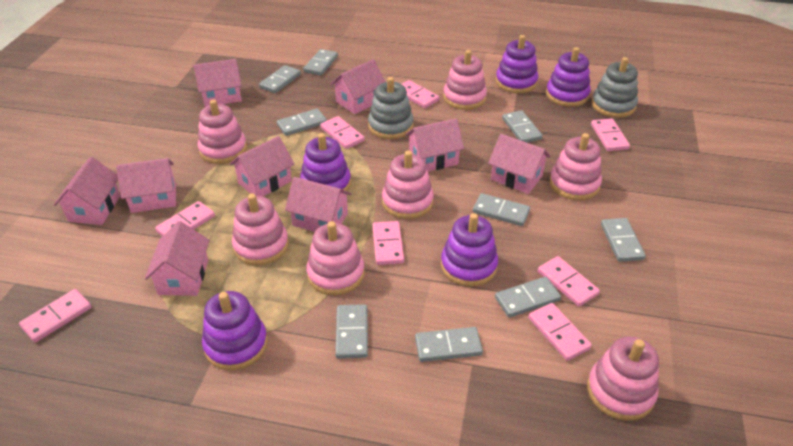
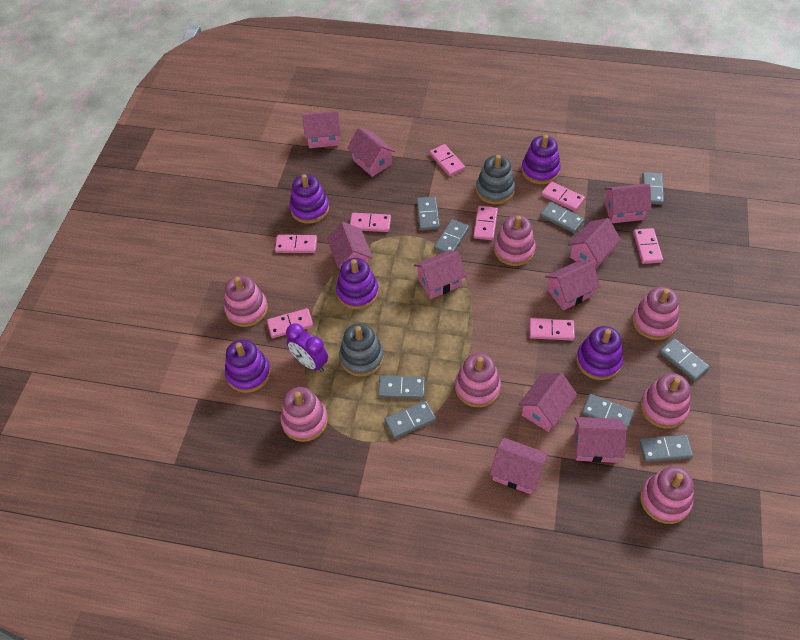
pink house: [54,157,120,225] [116,158,176,213] [145,221,210,296] [194,59,242,107] [230,136,295,197] [285,177,351,232] [330,59,386,114] [405,119,464,171] [488,134,550,194] = 9 -> [302,111,341,148] [327,222,373,269] [347,127,395,177] [414,250,466,299] [490,438,548,494] [518,373,577,432] [545,260,601,310] [568,218,621,270] [574,417,627,463] [604,184,651,223] = 10
purple clock: none = 0 -> [286,323,328,372] = 1

